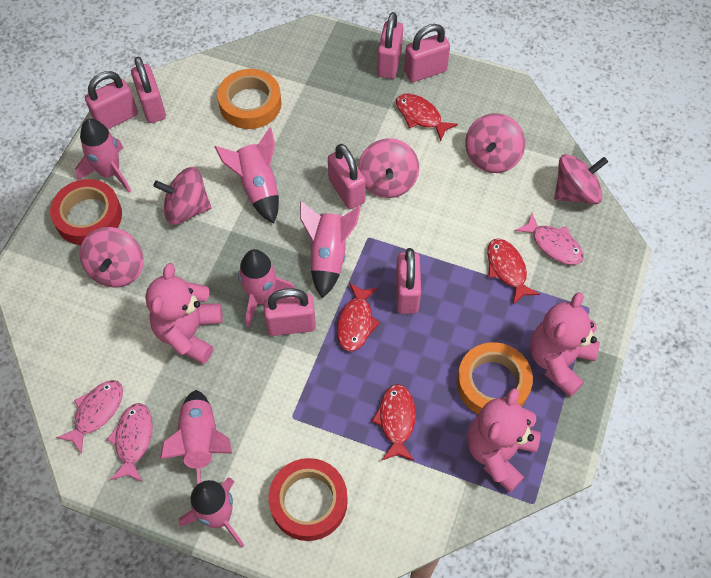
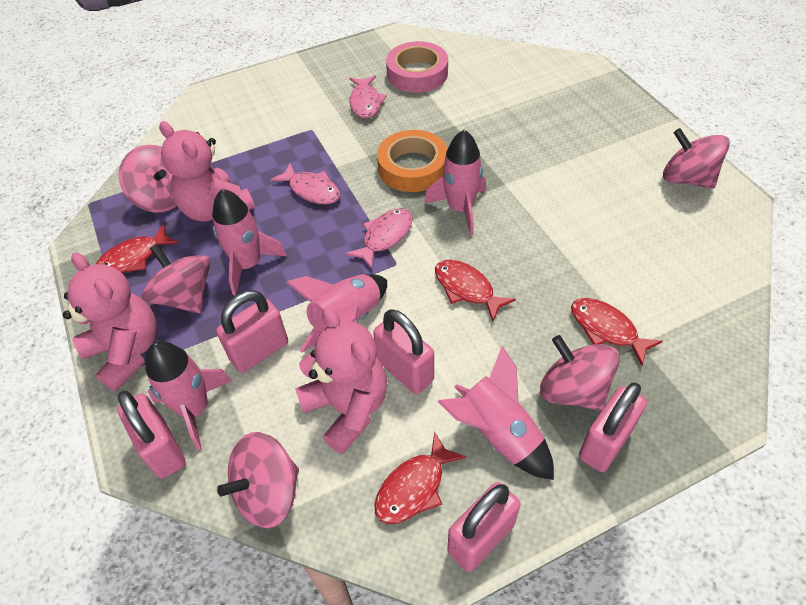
orange tape: [217,69,282,129] [457,342,533,414] = 2 -> [377,130,448,192] = 1
pink padlock: [85,71,138,129] [131,57,166,123] [263,288,316,336] [328,144,366,209] [377,12,403,79] [396,248,421,314] [404,24,450,82] = 7 -> [117,391,186,479] [216,290,288,373] [373,309,434,394] [447,482,521,572] [579,382,647,472] = 5
pink rocket: [75,118,131,193] [160,390,233,485] [179,477,244,547] [215,127,279,224] [238,249,295,327] [300,201,361,298] = 6 -> [146,341,232,450] [212,189,287,296] [286,274,387,353] [424,130,486,235] [438,346,554,480] = 5
pink tape: none = 0 -> [386,41,448,93] = 1
red tape: [50,179,122,245] [269,458,348,541] = 2 -> none = 0

